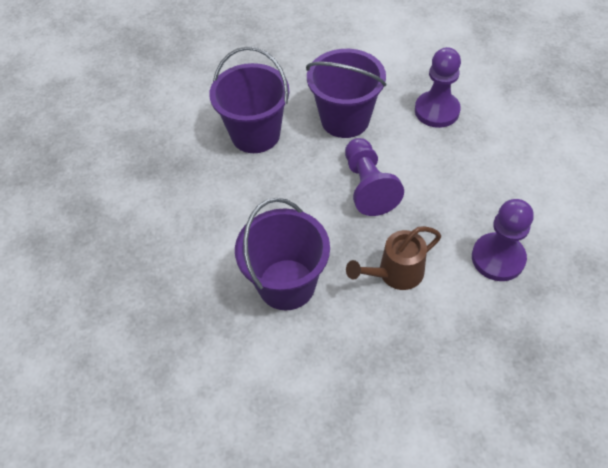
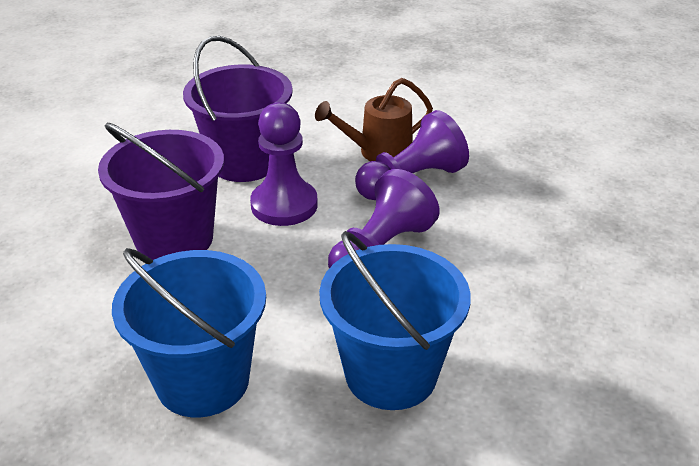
blue bucket: none = 0 -> [112,248,266,417] [319,231,471,410] = 2
purple bucket: [209,46,289,153] [235,198,330,310] [306,49,386,138] = 3 -> [98,123,224,260] [183,36,293,182] = 2

